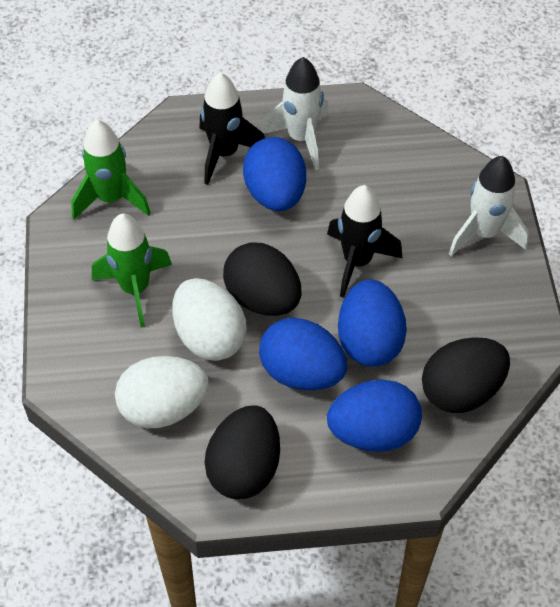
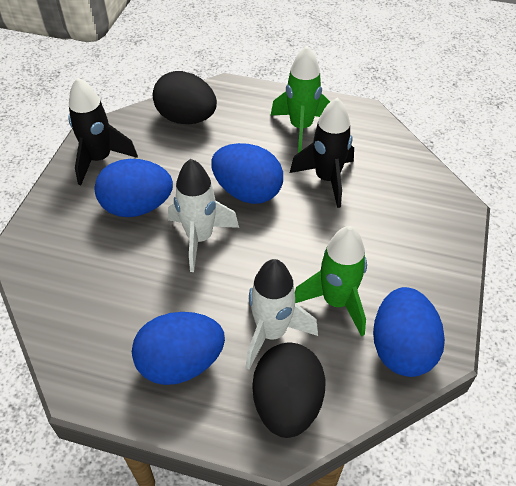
black egg: [204,405,280,499] [223,243,302,316] [422,337,510,413] = 3 -> [153,71,217,124] [253,343,326,438] = 2
white egg: [115,356,209,428] [172,278,247,361] = 2 -> none = 0

